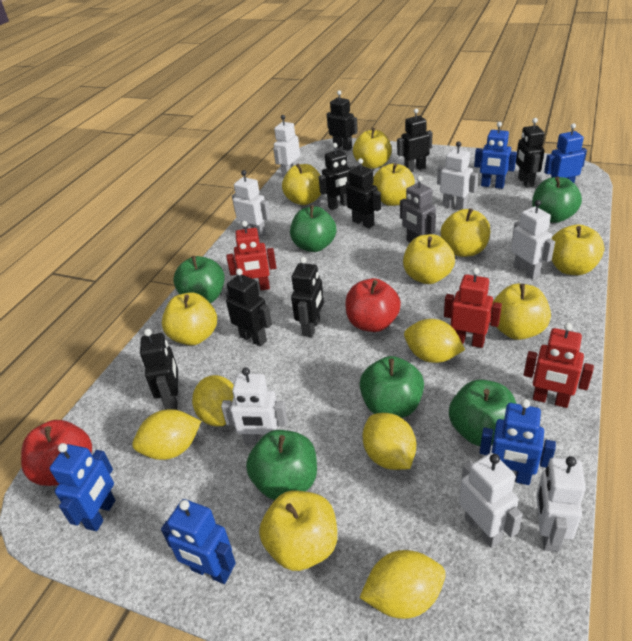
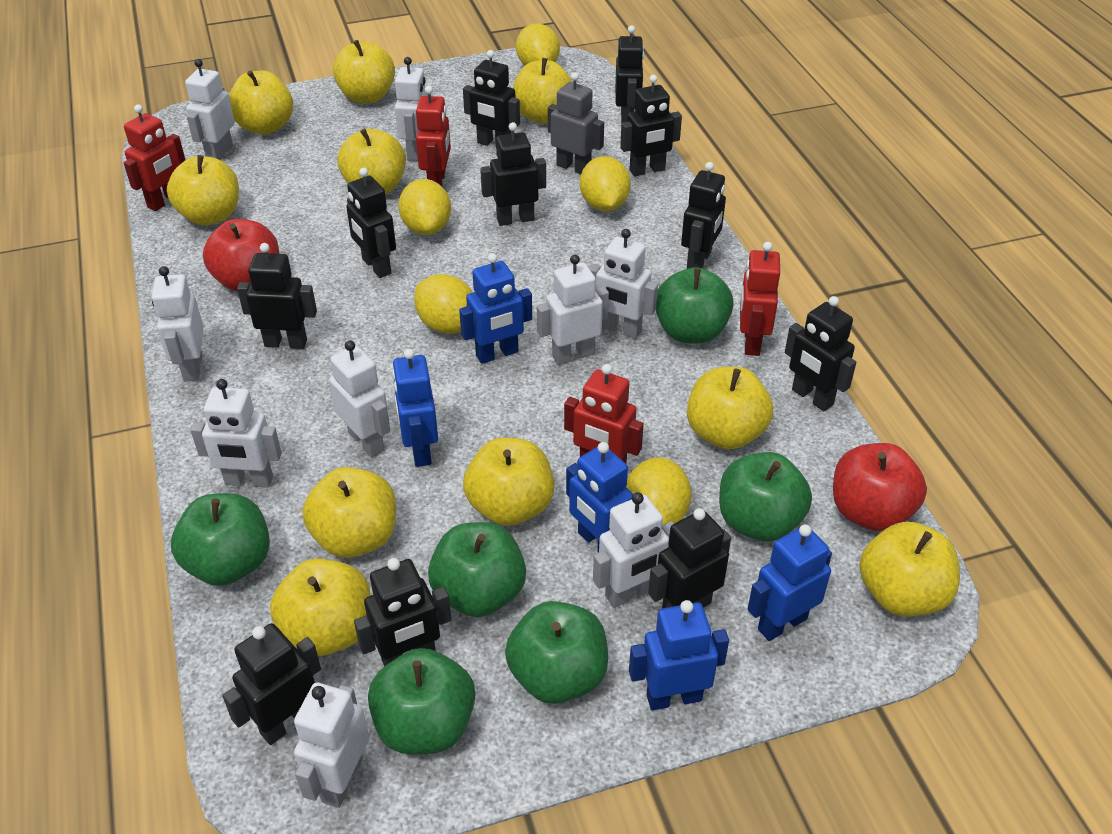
black robot: [140,329,178,410] [226,269,272,347] [291,257,324,337] [319,143,355,210] [327,90,358,151] [346,158,381,228] [397,108,433,172] [516,118,544,188] = 8 -> [222,623,321,745] [237,243,317,349] [346,168,396,278] [354,558,452,667] [463,50,520,146] [480,122,546,226] [615,25,644,124] [620,75,682,176] [648,508,731,608] [681,162,726,269] [785,296,856,411] = 11
red robot: [226,221,276,290] [444,268,502,348] [524,323,594,408] = 3 -> [124,104,185,211] [416,86,451,186] [564,364,644,463] [740,242,780,356] = 4
white robot: [221,367,287,445] [232,170,271,238] [273,115,300,178] [437,141,478,210] [459,453,523,548] [511,200,555,279] [536,456,586,552] = 7 -> [152,266,204,382] [185,59,235,160] [190,379,282,488] [294,682,369,808] [329,340,390,458] [395,57,428,161] [537,255,609,365] [588,229,658,339] [593,492,674,608] = 9
yellow apple: [162,292,217,345] [259,491,337,571] [282,163,321,205] [353,128,392,169] [372,163,415,206] [403,234,455,284] [441,208,490,257] [491,284,551,340] [552,224,605,275] = 9 -> [167,155,239,226] [229,70,293,134] [270,558,371,657] [303,467,396,558] [333,40,395,103] [337,129,406,194] [463,438,554,526] [513,58,573,123] [687,367,773,450] [859,522,960,616] = 10

